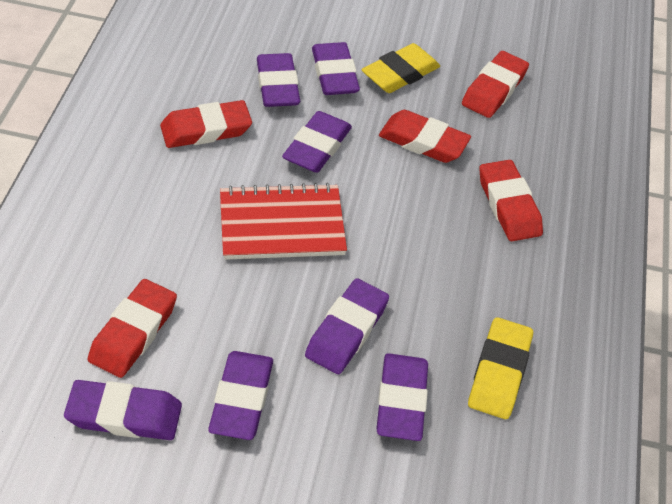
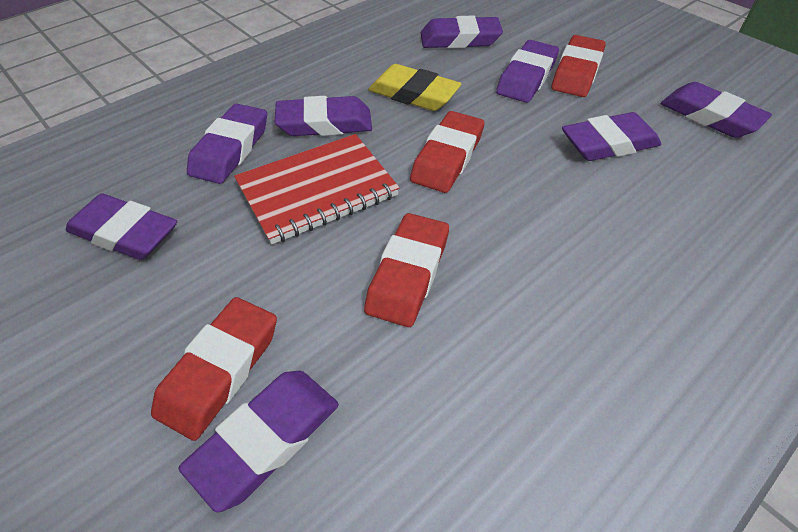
purple eraser: [64,380,182,440] [208,351,273,440] [257,53,300,107] [282,111,352,173] [305,278,389,374] [312,42,360,95] [376,353,428,441] = 7 -> [66,193,177,260] [179,371,339,512] [187,104,267,184] [275,96,372,136] [421,16,503,48] [496,40,559,103] [562,112,661,161] [661,82,772,138] = 8
red eraser: [88,279,177,378] [160,100,252,148] [379,110,471,163] [462,51,529,118] [479,160,543,241] = 5 -> [151,297,277,441] [364,213,449,327] [410,111,485,193] [552,35,606,97] = 4
yellow eraser: [362,43,440,93] [468,317,533,419] = 2 -> [368,64,461,111] = 1

